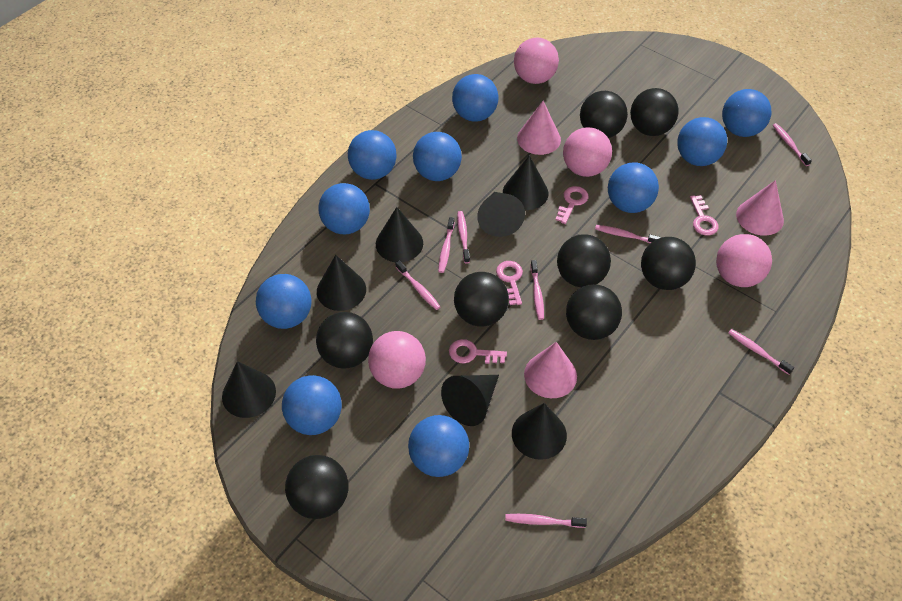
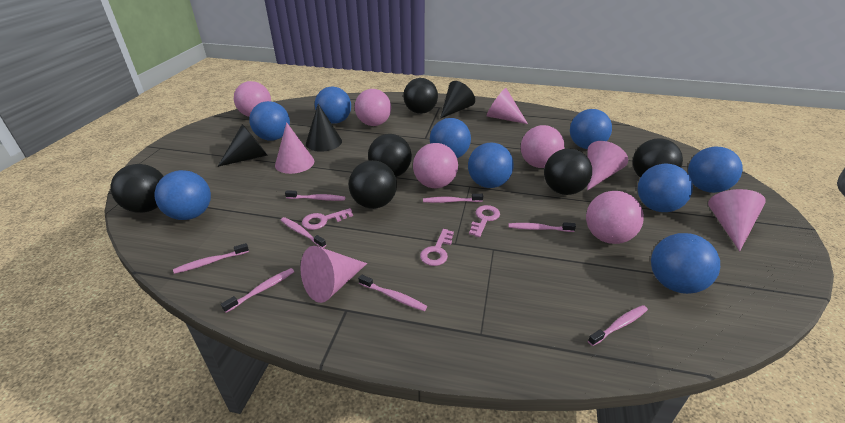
black ball: [285,455,349,519] [316,312,373,369] [454,272,509,327] [557,234,611,287] [566,284,622,340] [580,91,628,138] [630,88,678,136] [641,237,696,290] = 8 -> [110,164,164,213] [349,160,397,209] [368,134,412,177] [403,78,438,114] [544,149,592,195] [633,138,683,178] = 6
black cone: [222,361,276,418] [317,255,366,311] [376,207,423,262] [441,375,499,426] [477,192,525,237] [503,155,548,210] [512,403,567,460] = 7 -> [218,124,268,167] [306,104,342,152] [440,81,475,119] = 3
blue ball: [256,274,312,329] [282,375,342,435] [318,183,370,234] [348,130,397,180] [408,415,469,477] [413,132,462,181] [452,74,498,122] [608,162,659,213] [677,117,727,166] [722,89,771,137] = 10 -> [155,170,211,220] [249,101,290,141] [315,87,351,124] [430,118,471,158] [468,143,514,188] [570,109,612,149] [638,164,693,212] [651,233,720,294] [688,147,743,193] = 9
pink ball: [368,331,426,389] [514,38,559,84] [563,127,612,177] [716,234,772,287] = 4 -> [234,81,271,117] [355,89,391,126] [413,143,458,188] [521,125,564,168] [586,191,644,244] = 5
pink cone: [517,101,561,155] [524,342,577,398] [736,180,784,236] = 3 -> [275,122,314,174] [300,246,367,303] [487,88,528,124] [587,141,628,191] [708,189,766,251] = 5
pink key: [449,339,507,364] [496,261,523,305] [555,186,588,224] [690,195,719,236] = 4 -> [302,208,353,230] [420,229,454,266] [469,205,500,237] = 3

